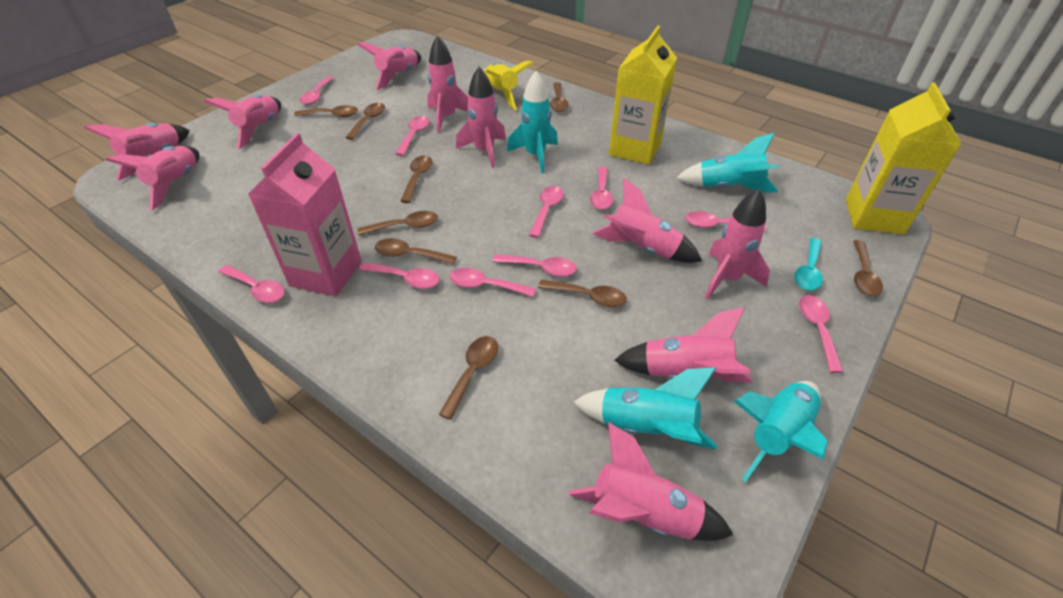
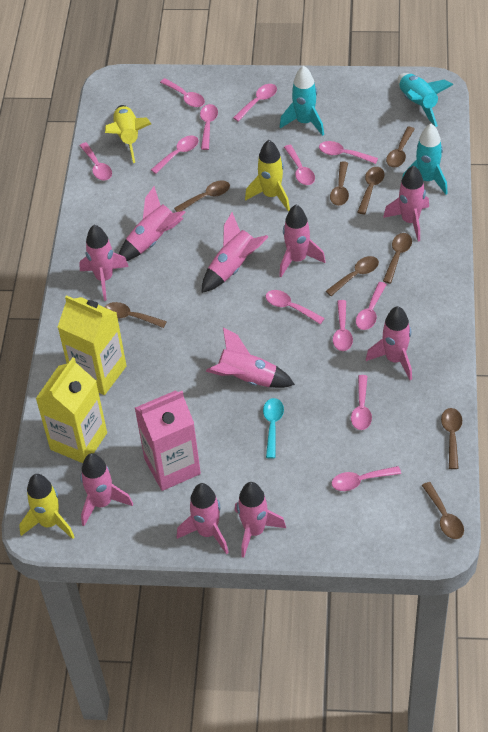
pink spoon: [218,265,285,303] [300,76,334,105] [359,262,440,289] [396,116,429,156] [450,268,536,297] [493,254,577,277] [529,186,564,238] [590,166,613,210] [685,211,766,232] [799,295,843,373] = 10 -> [80,142,112,181] [151,136,199,174] [160,78,205,107] [200,104,218,150] [233,84,277,122] [266,290,325,324] [284,145,315,185] [319,141,378,164] [332,466,401,491] [333,300,353,351] [351,375,372,430] [356,282,387,330] = 12
turquoise rocket: [507,71,558,173] [573,367,717,449] [677,133,779,193] [734,381,828,482] = 4 -> [280,66,324,136] [398,73,453,127] [402,124,448,194] = 3
yellow rocket: [484,61,533,110] = 1 -> [19,474,75,539] [105,105,151,163] [245,140,290,211] = 3

